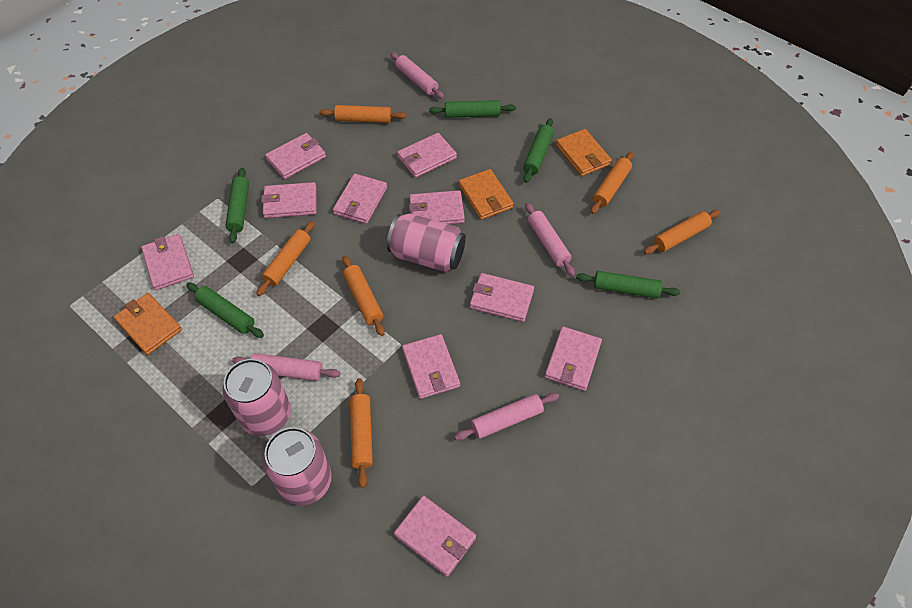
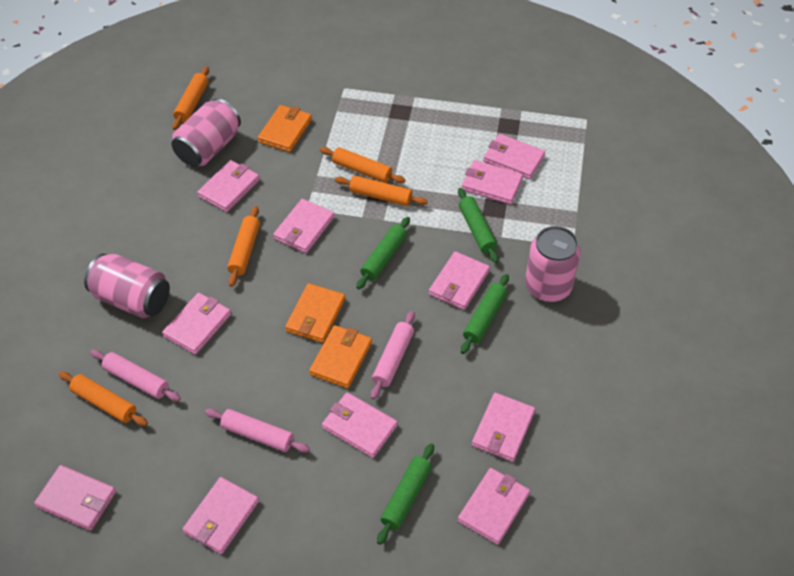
green rolling pin: [186,283,264,338] [225,168,249,243] [429,100,516,118] [523,118,554,183] [576,271,680,298] = 5 -> [356,217,410,289] [377,443,434,545] [458,188,498,263] [461,274,509,354] = 4
orange rolling pin: [257,221,315,296] [319,105,407,123] [342,256,385,336] [350,378,373,488] [590,152,634,214] [644,210,720,254] = 6 -> [59,371,148,426] [172,66,209,130] [227,206,260,287] [320,147,405,183] [335,175,428,206] = 5
pink rolling pin: [232,353,340,381] [390,52,444,99] [454,393,559,440] [525,203,575,276] = 4 -> [90,350,181,401] [205,409,310,453] [371,311,415,400] = 3
pink wallet: [141,234,194,290] [261,182,316,218] [265,133,326,179] [333,174,387,224] [394,496,476,577] [397,133,457,178] [402,334,460,399] [409,190,465,224] [470,273,534,322] [545,326,602,391] = 10 -> [34,465,116,531] [162,293,231,355] [182,477,259,554] [197,160,260,212] [273,199,334,253] [322,392,398,458] [429,251,490,310] [458,468,530,545] [462,160,523,204] [472,393,535,462] [483,134,545,179] = 11

